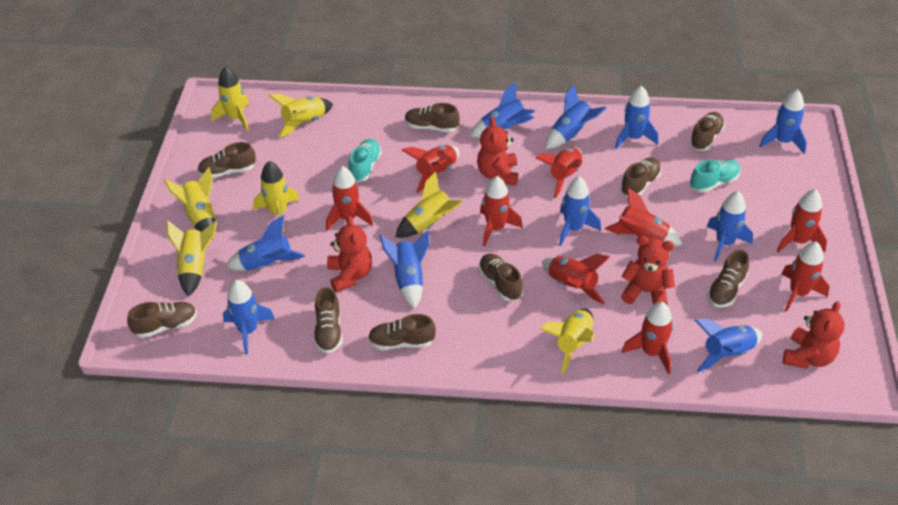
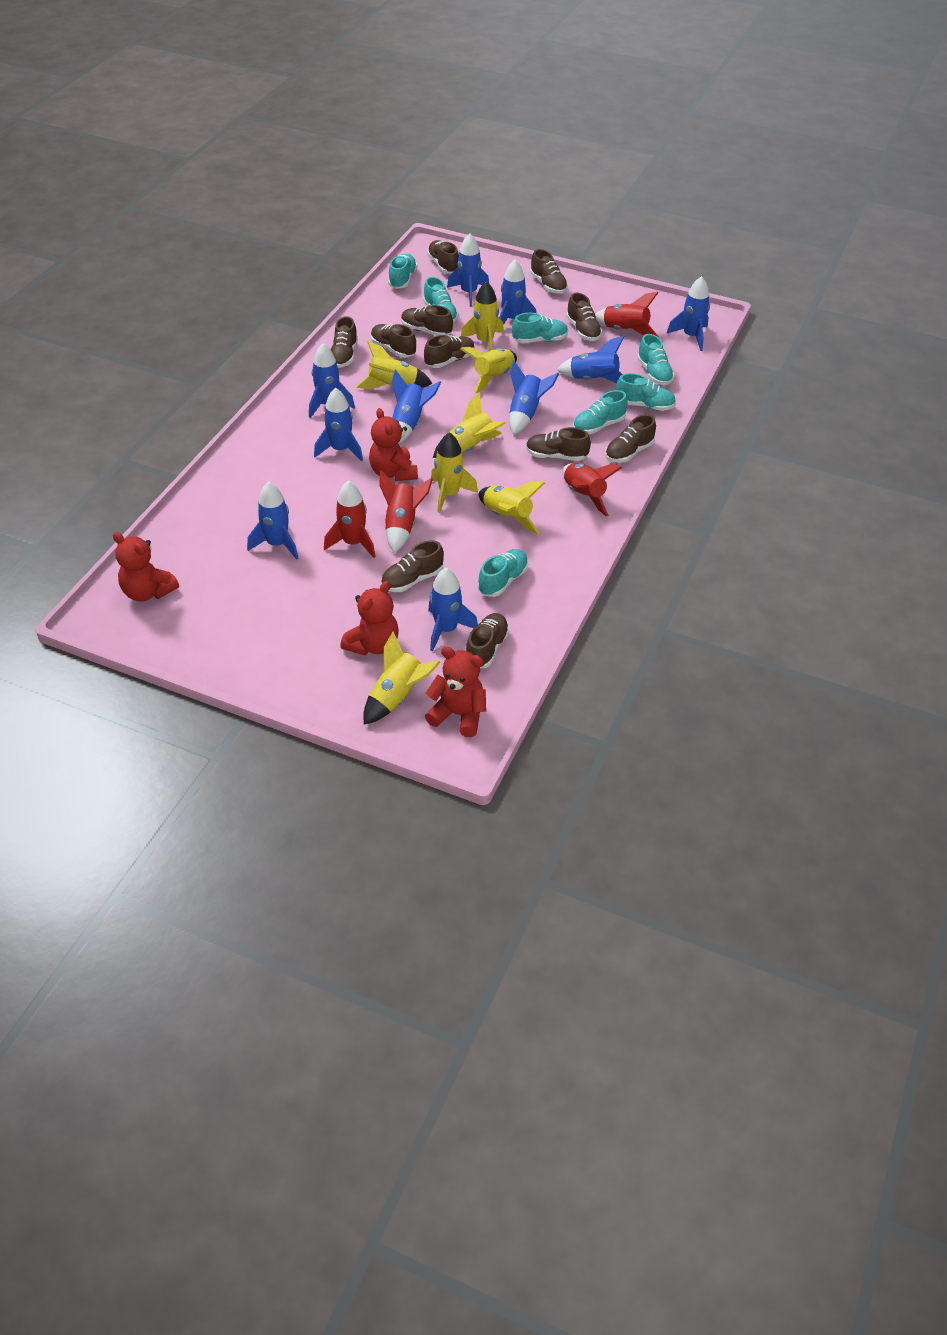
brown shoe: [127,302,197,338] [197,142,256,178] [314,287,343,354] [368,314,436,350] [405,103,460,132] [479,254,523,301] [620,158,661,197] [689,112,725,151] [707,249,749,308] = 9 -> [330,316,358,368] [371,324,416,358] [381,540,444,592] [401,305,453,336] [424,335,475,368] [427,240,459,273] [466,613,510,668] [526,427,591,461] [530,249,568,294] [566,293,602,341] [605,414,656,463] = 11
red rocket: [326,166,373,231] [402,145,460,193] [480,176,523,246] [536,147,583,198] [542,254,610,304] [605,188,683,246] [622,301,673,375] [777,189,827,252] [781,241,829,312] = 9 -> [324,481,376,558] [379,470,433,553] [562,463,622,517] [595,292,659,337] = 4
turquoise shoe: [349,139,382,182] [690,160,741,193] = 2 -> [388,254,417,289] [423,277,458,322] [478,549,528,597] [512,313,568,343] [573,390,628,434] [616,373,676,411] [637,334,675,385] = 7

